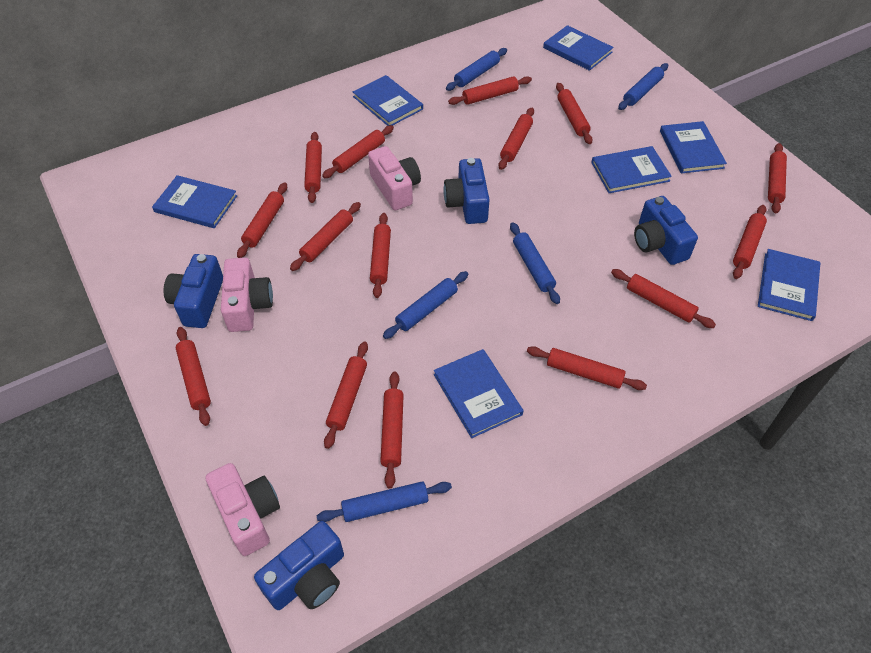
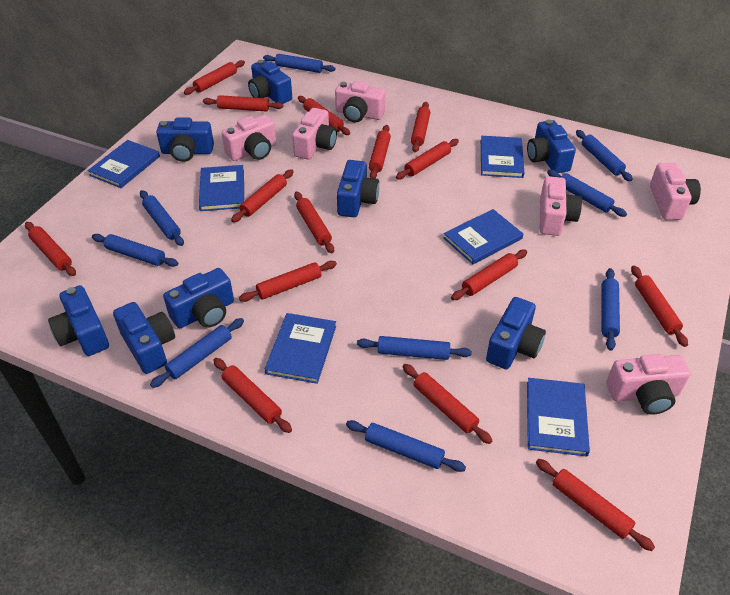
blue book: [152,175,237,228] [353,75,423,126] [434,349,524,438] [543,25,614,71] [591,146,672,193] [660,121,727,174] [758,249,820,321] = 7 -> [87,140,160,188] [199,165,244,211] [265,313,336,384] [444,209,523,264] [481,136,524,178] [527,378,590,457] = 6
blue camera: [164,254,223,328] [254,521,344,610] [443,158,490,224] [634,196,698,265] = 4 -> [48,285,109,356] [113,302,175,374] [156,118,214,162] [163,268,234,328] [248,60,292,104] [337,160,379,217] [486,297,546,369] [527,120,576,173] = 8
blue rolling pin: [317,482,452,522] [383,271,468,339] [446,48,507,91] [510,222,560,304] [618,63,668,110] = 5 -> [92,234,178,267] [140,190,184,246] [150,318,244,388] [263,54,336,73] [346,420,466,472] [357,336,472,360] [547,170,627,217] [576,130,633,181] [601,268,620,351] = 9
pink camera: [205,463,280,556] [221,258,273,332] [368,146,421,210] = 3 -> [222,115,276,161] [292,108,337,160] [335,80,386,123] [540,176,582,236] [606,354,690,414] [650,163,701,220] = 6

